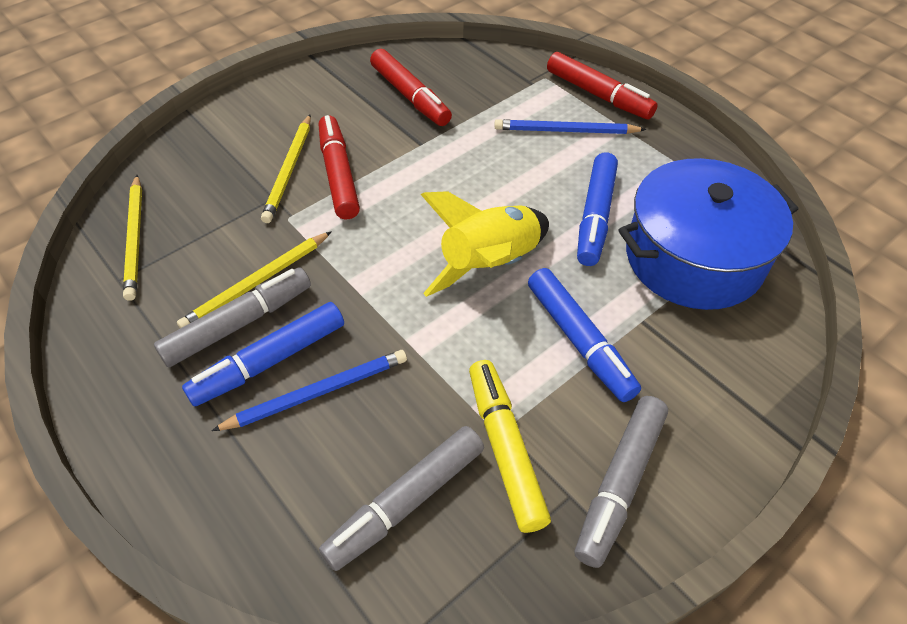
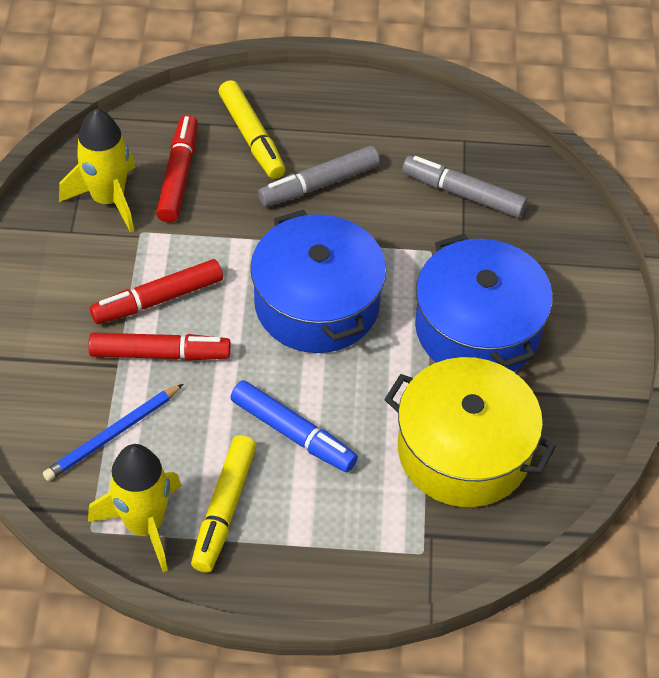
blue marker: [182,302,344,407] [528,268,641,402] [577,153,618,266] = 3 -> [230,380,358,472] = 1
blue pencil: [212,350,407,431] [494,119,646,134] = 2 -> [43,384,183,481] = 1
blue pot: [618,158,798,310] = 1 -> [250,210,386,353] [415,234,553,372] = 2
grey marker: [154,267,311,367] [319,426,484,571] [575,396,668,568] = 3 -> [258,146,380,207] [402,156,527,218] = 2
yellow marker: [469,360,551,533] = 1 -> [191,435,257,573] [219,80,285,179] = 2
yellow pencil: [123,175,142,301] [177,231,332,328] [261,115,311,223] = 3 -> none = 0
yellow pot: none = 0 -> [384,357,556,507] = 1
yellow rocket: [421,191,549,297] = 1 -> [59,109,136,233] [88,444,181,573] = 2

